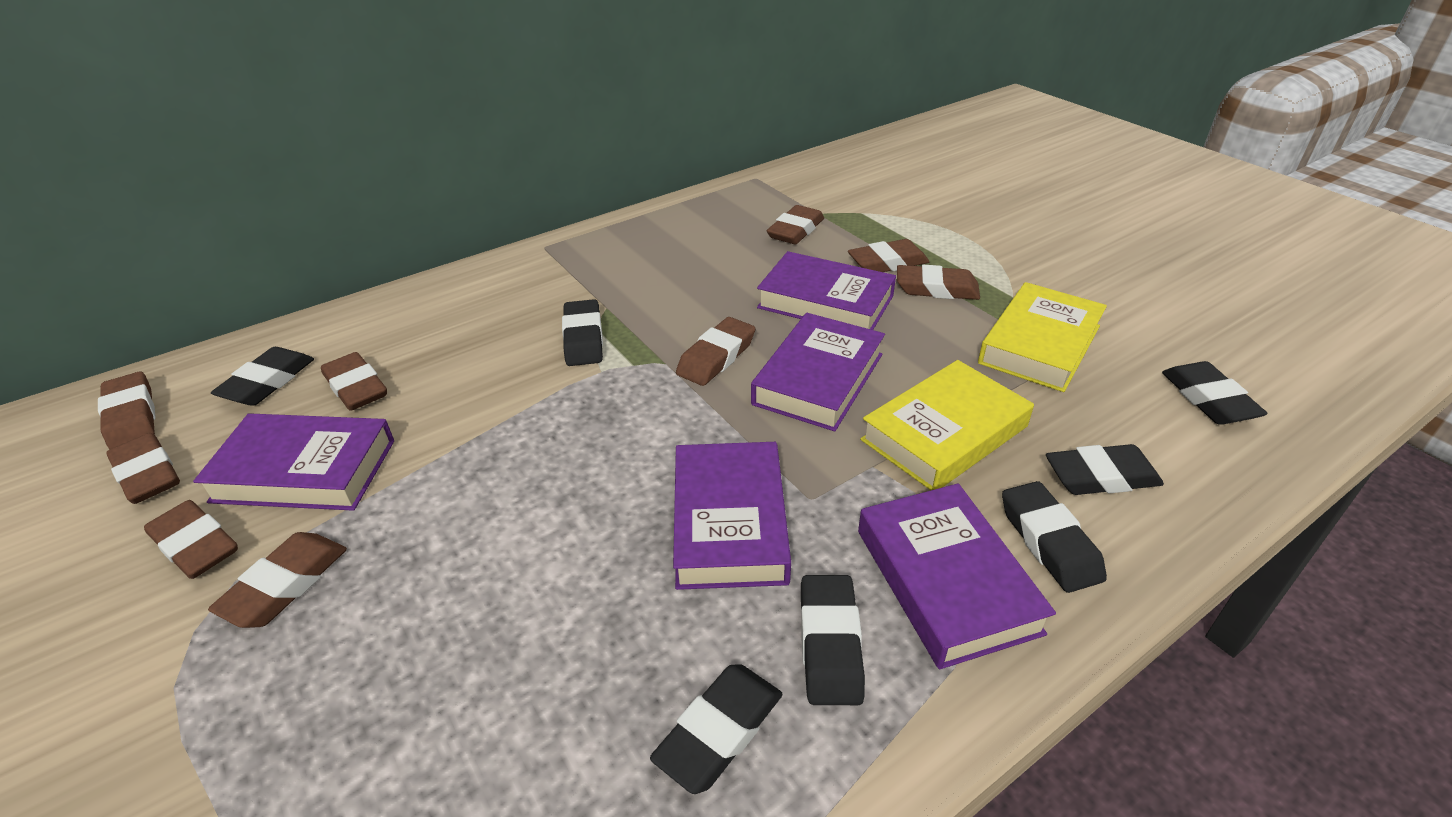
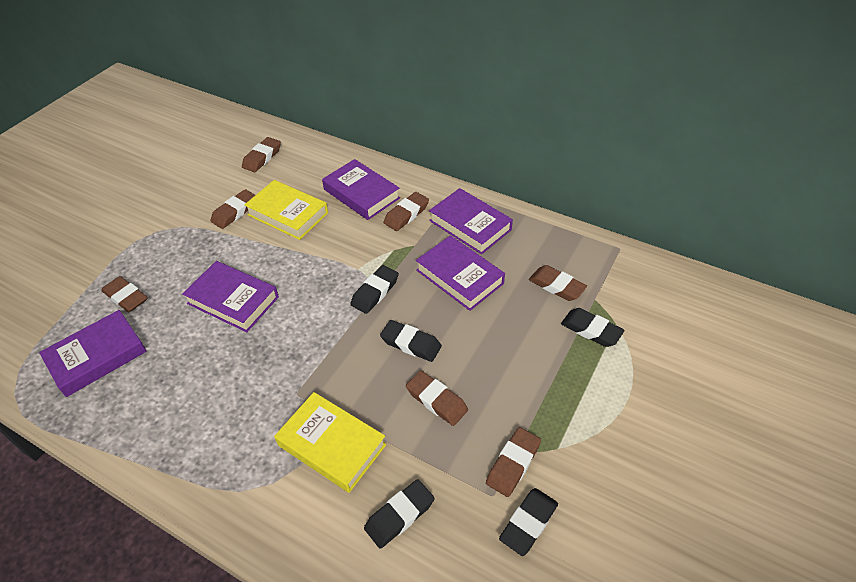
black eraser: [211,347,314,406] [562,299,603,366] [650,664,783,794] [801,575,865,705] [1002,481,1107,593] [1046,444,1164,495] [1162,361,1268,424] = 7 -> [350,265,399,314] [364,479,435,549] [380,320,442,362] [499,488,558,556] [561,308,624,347] = 5
brown eraser: [98,371,156,449] [106,433,180,504] [144,500,238,579] [208,532,347,628] [321,352,387,411] [676,317,755,386] [767,205,824,244] [848,239,929,272] [897,265,980,300] = 9 -> [101,276,148,312] [210,189,255,229] [242,137,281,172] [383,192,429,231] [406,371,468,426] [486,427,541,497] [529,265,587,301] = 7

